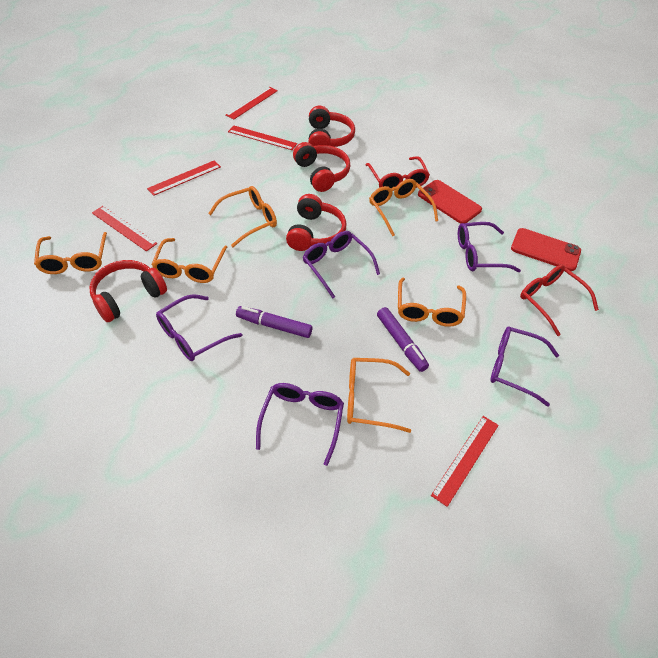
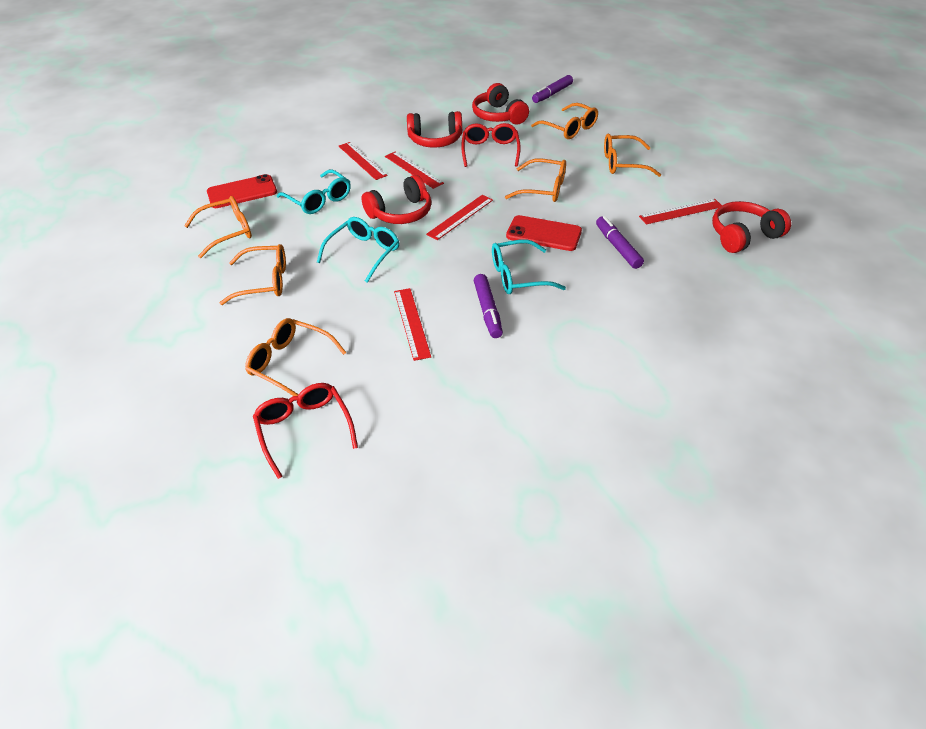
purple glasses: [156,294,242,361] [256,383,344,466] [303,231,380,298] [458,222,521,272] [491,327,559,407] = 5 -> none = 0
purple marker: [236,306,312,338] [377,307,429,372] = 2 -> [474,274,503,338] [532,75,573,103] [596,216,644,269] = 3
turquoise glasses: none = 0 -> [277,169,351,214] [317,217,399,283] [492,239,566,294] = 3

